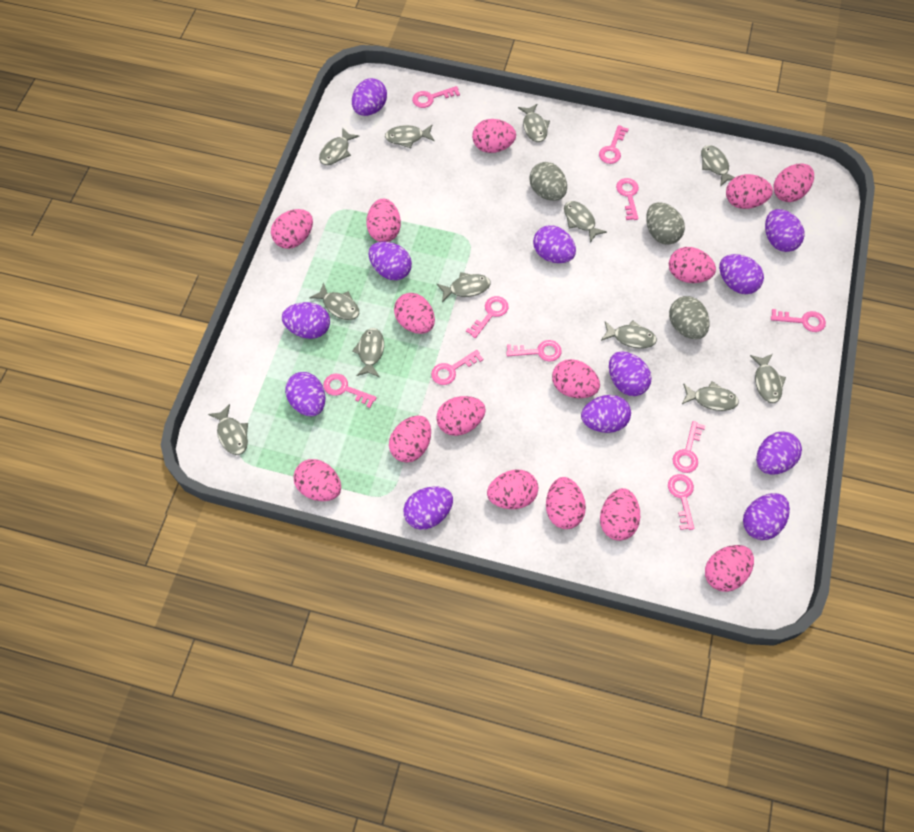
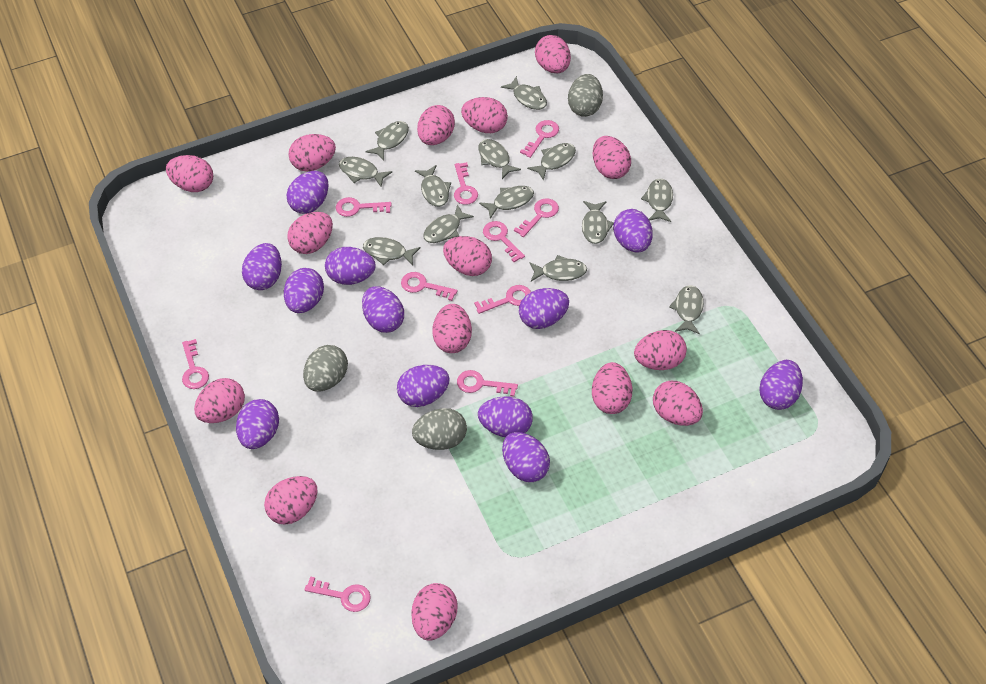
grey fish: [208,404,248,455] [309,283,359,320] [319,127,359,165] [352,328,384,377] [385,125,435,148] [437,272,491,302] [518,104,550,142] [564,201,607,242] [601,320,657,349] [681,381,739,411] [701,145,735,187] [750,354,786,403] = 12 -> [339,157,392,187] [363,237,420,265] [365,121,409,161] [415,165,451,207] [423,204,474,243] [478,139,521,179] [479,186,534,219] [501,76,547,110] [527,143,576,181] [529,255,587,282] [582,201,614,244] [641,178,673,222] [669,285,704,334] = 13

